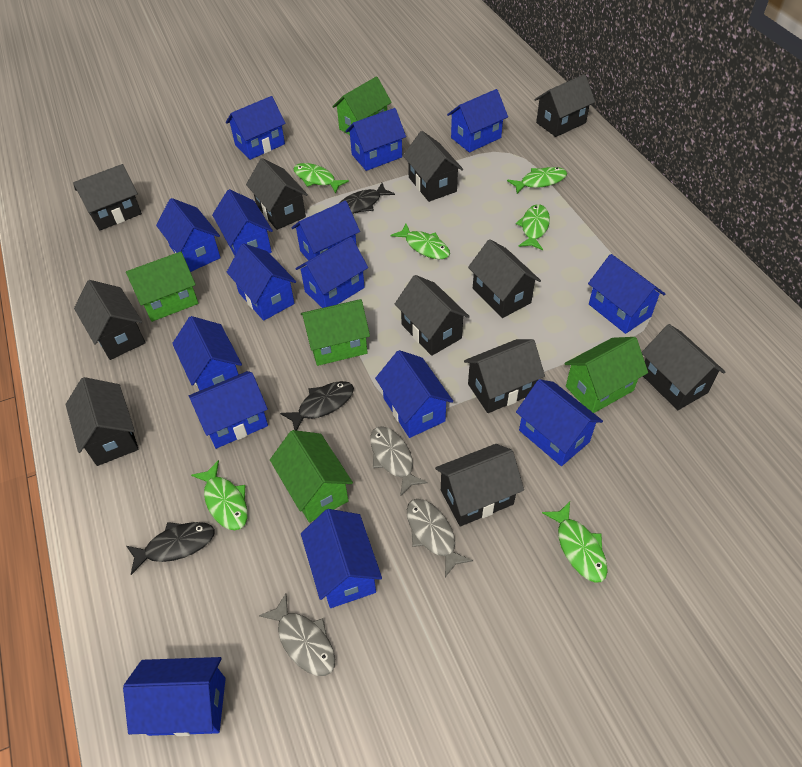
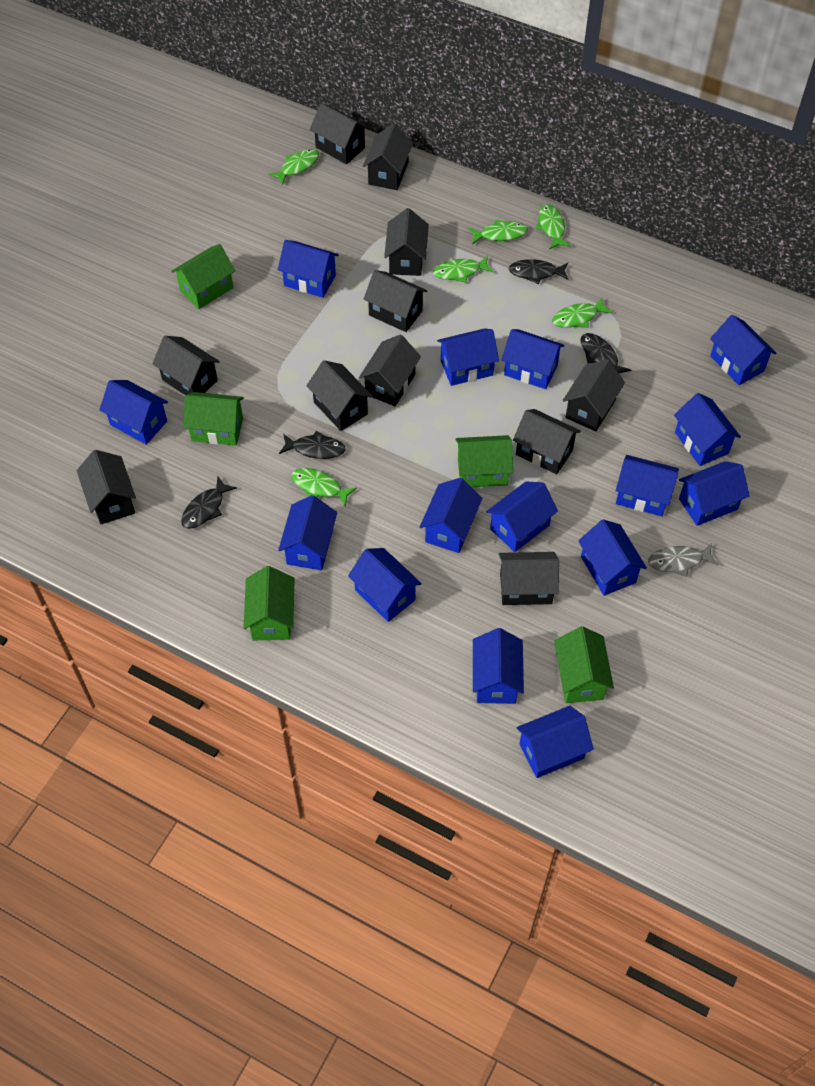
black fish: [126,522,215,575] [280,381,354,430] [340,183,395,214] = 3 -> [181,477,237,529] [279,431,346,459] [508,259,569,284] [580,333,631,373] = 4
grey fish: [259,593,335,676] [370,426,428,496] [407,499,473,577] = 3 -> [648,543,718,577] = 1

